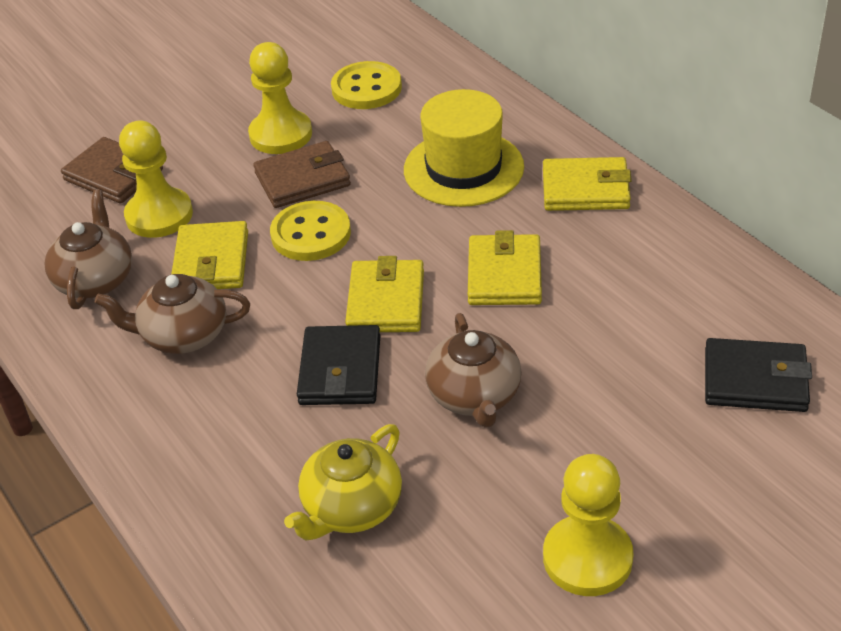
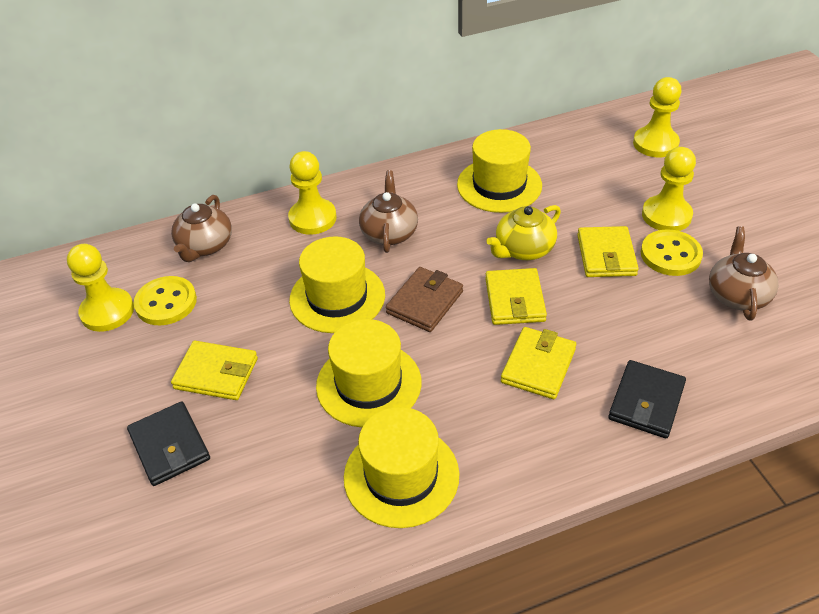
brown wallet: [61,137,163,204] [253,141,351,208] = 2 -> [386,267,463,332] = 1
yellow hat: [404,89,524,207] = 1 -> [289,236,385,333] [316,319,422,427] [344,407,459,528] [457,129,542,213] = 4
yellow pawn: [119,121,193,238] [248,42,312,154] [543,454,634,596] = 3 -> [67,244,134,332] [288,151,337,235] [633,77,681,157] [642,147,696,231] = 4

